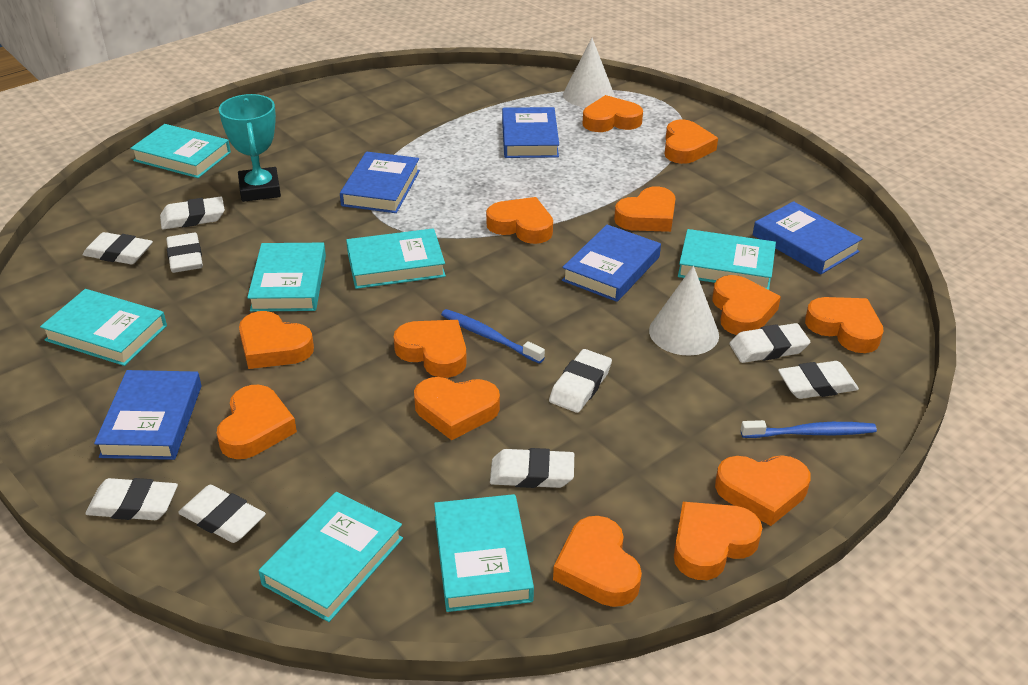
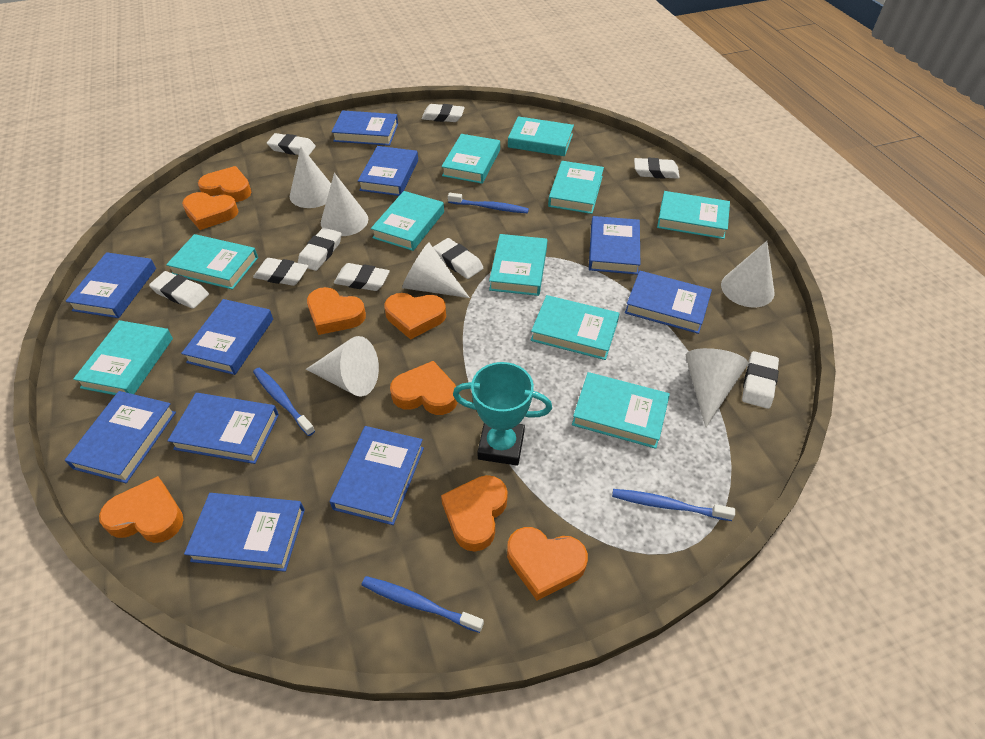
blue book: [94,370,202,460] [340,152,420,213] [502,107,559,158] [562,225,661,302] [753,201,863,274] = 5 -> [65,252,156,318] [65,391,176,483] [168,393,279,464] [181,299,273,375] [184,493,305,572] [330,426,424,525] [332,110,398,146] [358,146,418,196] [589,216,640,275] [625,271,712,334] = 10
blue toothbrush: [441,309,545,364] [741,420,877,438] = 2 -> [253,368,315,436] [362,576,484,633] [448,193,529,213] [612,489,735,521] = 4
orange heart: [216,385,297,459] [239,311,314,369] [393,320,467,378] [414,377,500,440] [486,197,553,244] [553,516,642,607] [583,95,643,132] [614,186,676,232] [665,120,718,164] [674,502,762,580] [713,275,781,335] [715,455,811,526] [805,297,884,353] = 13 -> [99,476,184,543] [182,192,239,230] [198,166,252,202] [307,287,366,335] [384,293,446,339] [390,361,458,415] [441,475,508,552] [507,527,588,600] = 8
turquoise book: [40,289,167,366] [130,124,231,178] [247,243,326,312] [259,492,403,622] [346,228,446,289] [434,494,534,612] [678,229,776,290] = 7 -> [73,320,173,395] [166,234,258,290] [371,191,444,251] [441,134,500,184] [489,234,547,296] [508,116,574,156] [531,295,620,360] [548,161,604,214] [572,372,670,449] [657,191,730,239] = 10
white cone: [563,38,615,107] [649,266,719,356] = 2 -> [290,147,331,208] [306,336,379,397] [321,173,368,236] [402,242,470,298] [686,348,748,428] [721,241,775,307] = 6

